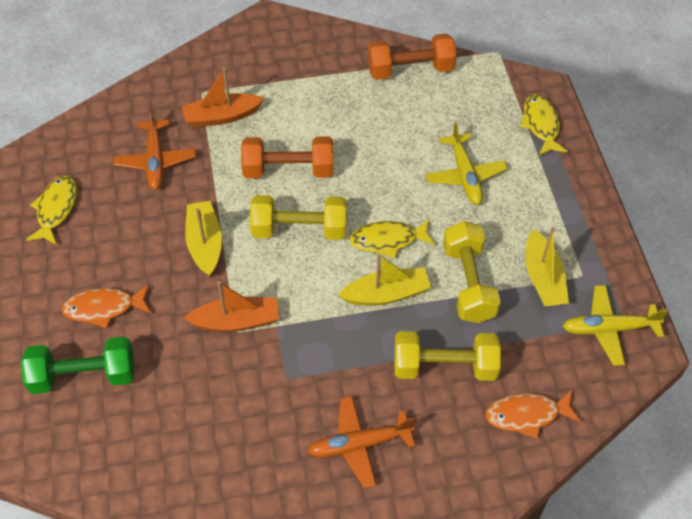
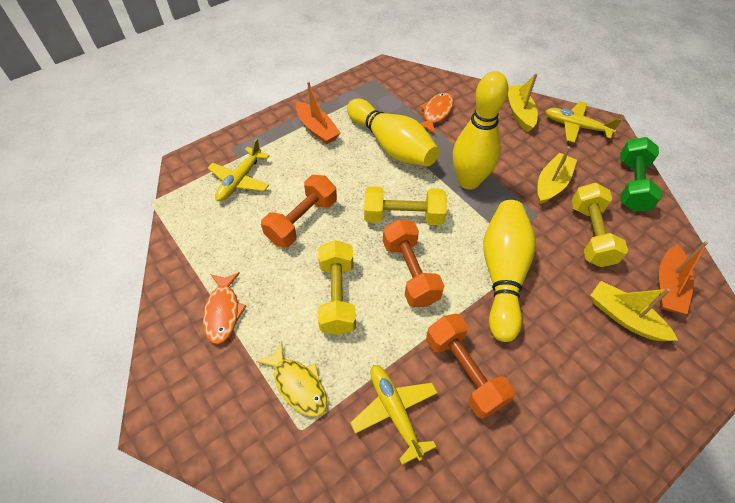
orange dumbbell: [241,137,333,179] [368,33,457,80] = 2 -> [261,175,337,248] [383,219,444,307] [426,314,515,419] = 3
orange plane: [113,108,196,190] [308,396,415,488] = 2 -> none = 0
yellow bowling pin: none = 0 -> [347,99,439,166] [453,71,509,190] [483,200,536,342] = 3
yellow fish: [26,176,77,245] [350,219,435,258] [520,94,568,156] = 3 -> [256,341,327,417] = 1
yellow plane: [425,122,508,205] [562,285,669,366] = 2 -> [208,139,270,201] [350,365,438,465] [545,101,622,143] = 3

